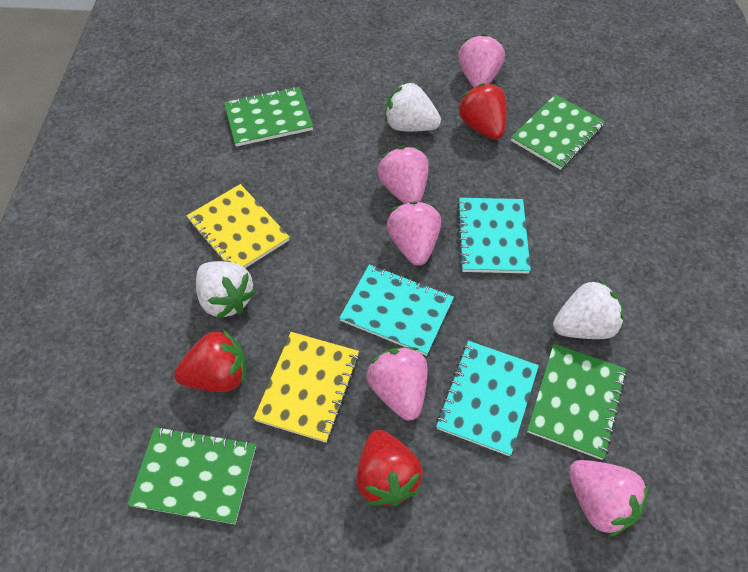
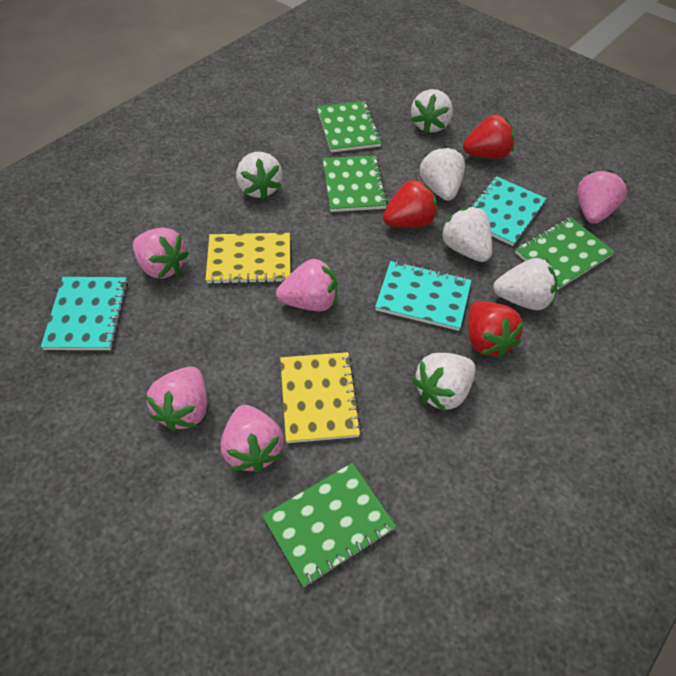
white strawberry: [196,261,256,319] [385,82,441,132] [553,279,624,339] = 3 -> [236,152,282,199] [411,89,453,133] [412,353,476,412] [420,146,465,201] [440,207,492,262] [493,258,558,310] = 6

